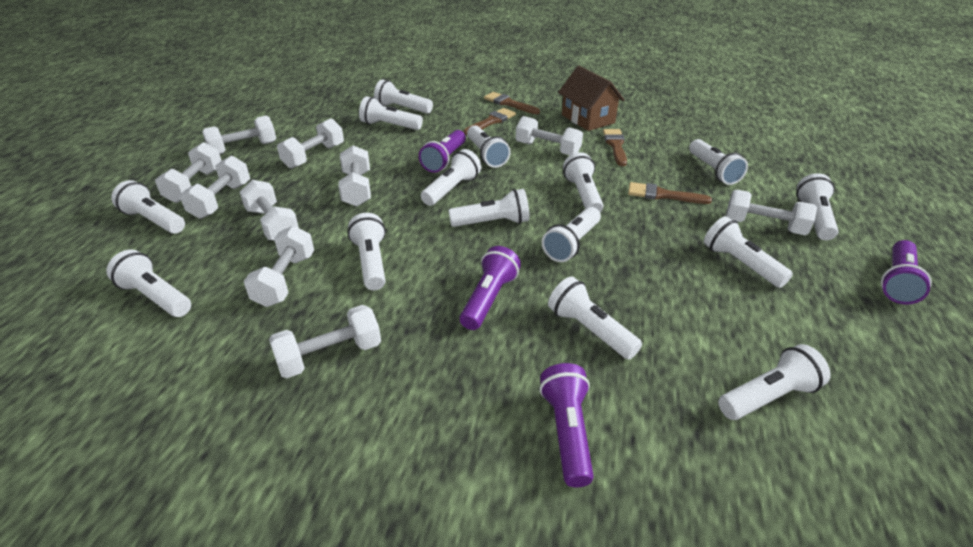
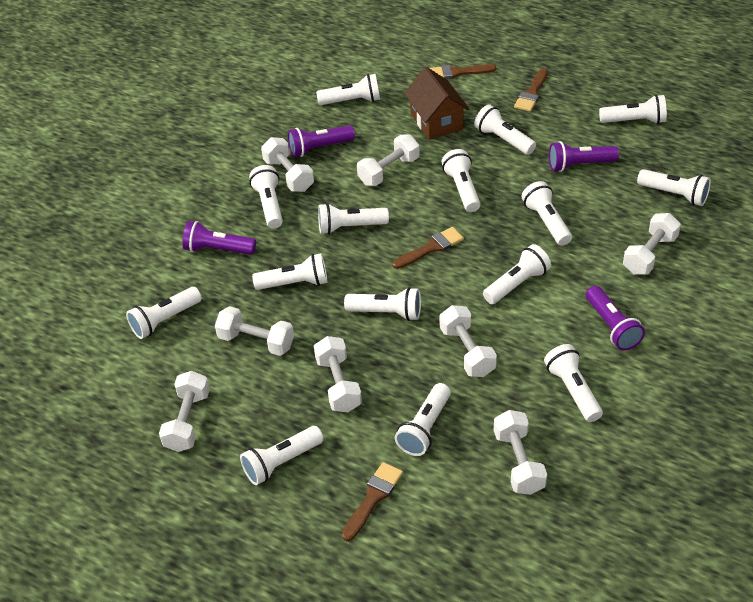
white dumbbell: [155,142,222,203] [180,156,250,219] [202,116,276,154] [240,180,299,241] [244,226,314,307] [269,305,381,378] [277,118,344,169] [339,145,371,206] [515,116,583,155] [726,190,817,235] = 10 -> [159,371,210,452] [215,306,294,356] [261,137,314,192] [314,336,362,412] [357,135,420,186] [440,305,497,377] [494,410,547,495] [623,213,681,275] = 8

